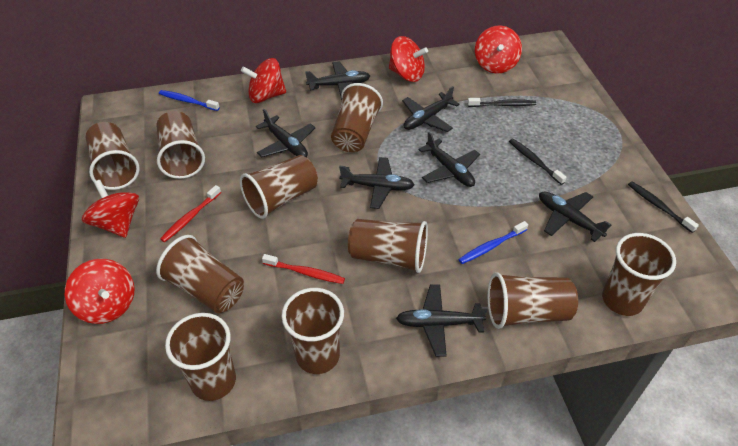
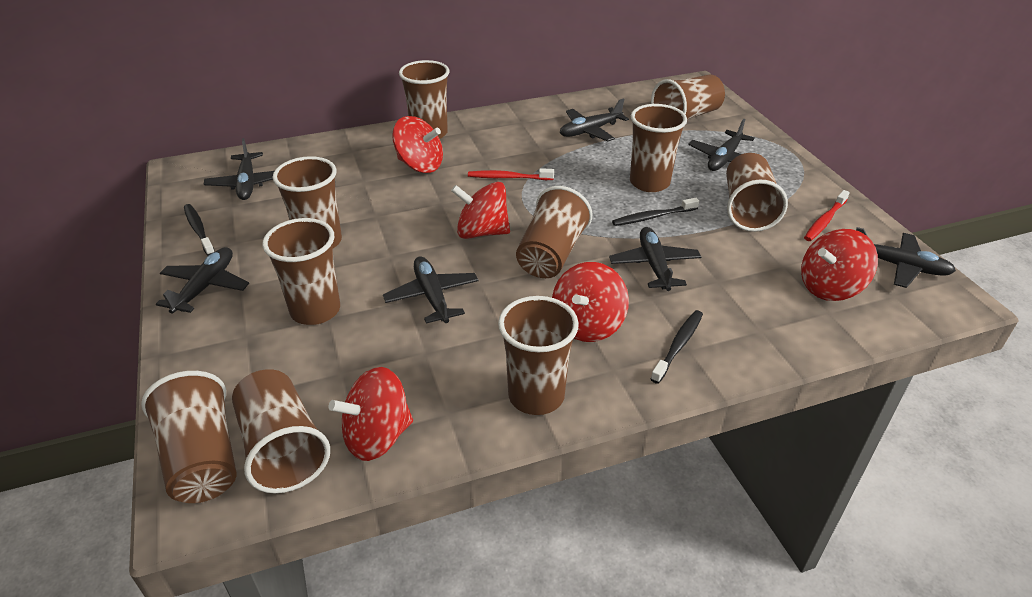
blue toothbrush: [159,90,220,111] [458,221,528,264] = 2 -> none = 0

